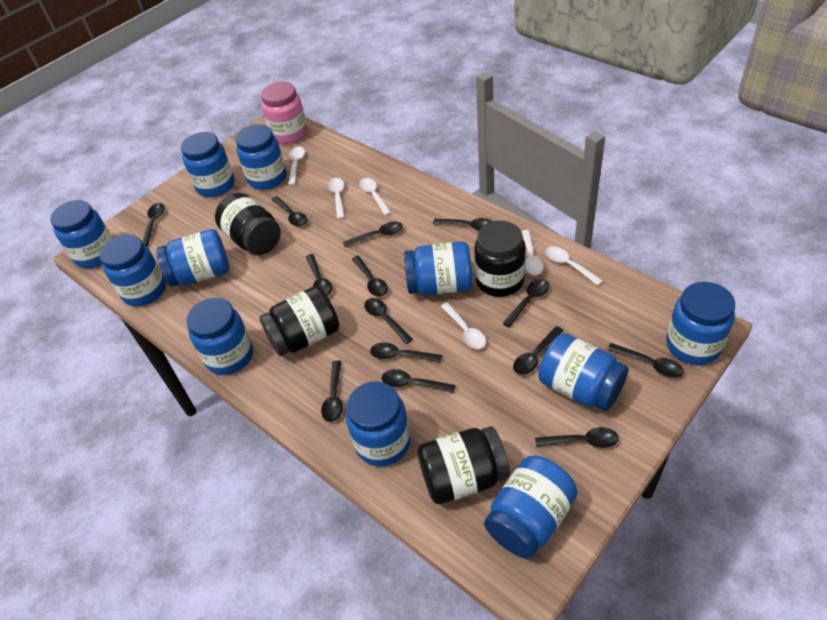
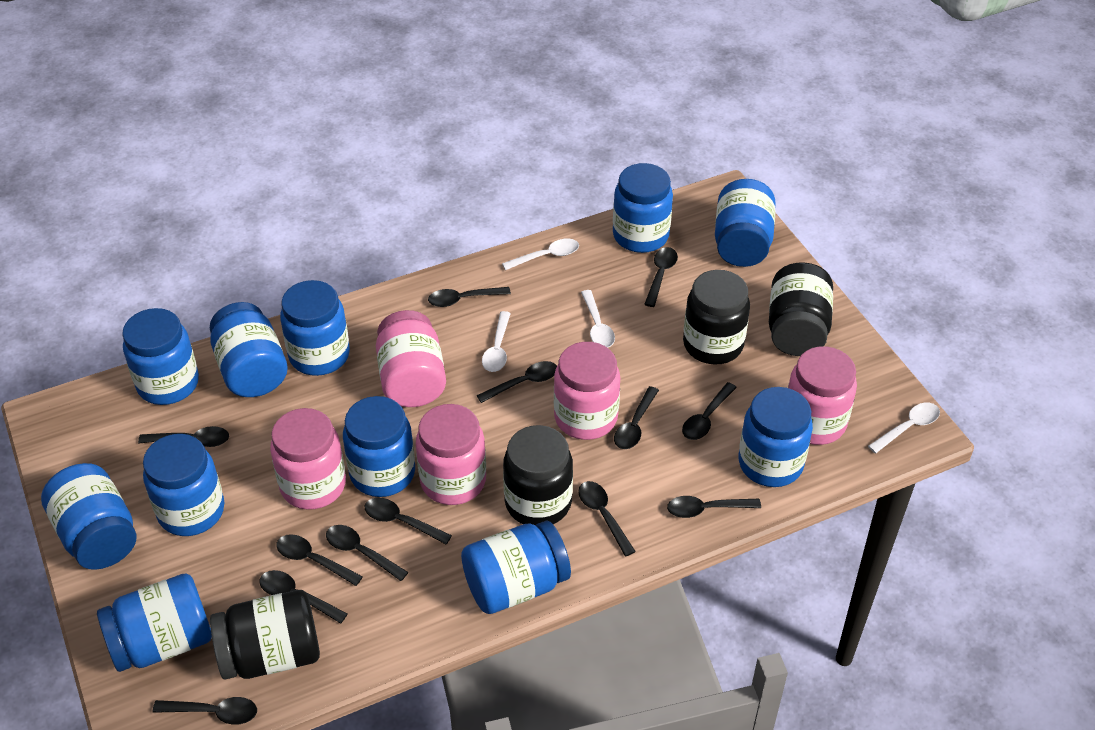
black spoon: [142,203,164,246] [272,196,307,227] [306,254,332,296] [321,360,343,422] [343,222,403,247] [352,256,388,297] [364,298,413,344] [370,342,442,363] [382,369,456,393] [433,218,493,231] [502,279,549,328] [513,326,564,375] [535,427,619,448] [607,343,684,378] = 14 -> [138,426,229,447] [153,697,257,725] [260,570,347,624] [276,534,363,586] [326,525,408,581] [365,497,452,544] [428,287,511,307] [476,361,557,403] [578,481,636,557] [614,386,659,449] [644,247,678,307] [667,496,761,518] [682,382,737,440] = 13
pink jar: [261,81,307,144] = 1 -> [270,408,346,510] [376,310,446,407] [416,404,486,505] [554,342,620,440] [788,346,857,445] = 5
white spoon: [288,147,305,185] [328,178,345,219] [359,178,392,216] [441,302,486,349] [522,230,544,275] [545,246,603,286] = 6 -> [482,311,511,372] [502,239,579,270] [581,290,615,348] [868,403,940,453] = 4

